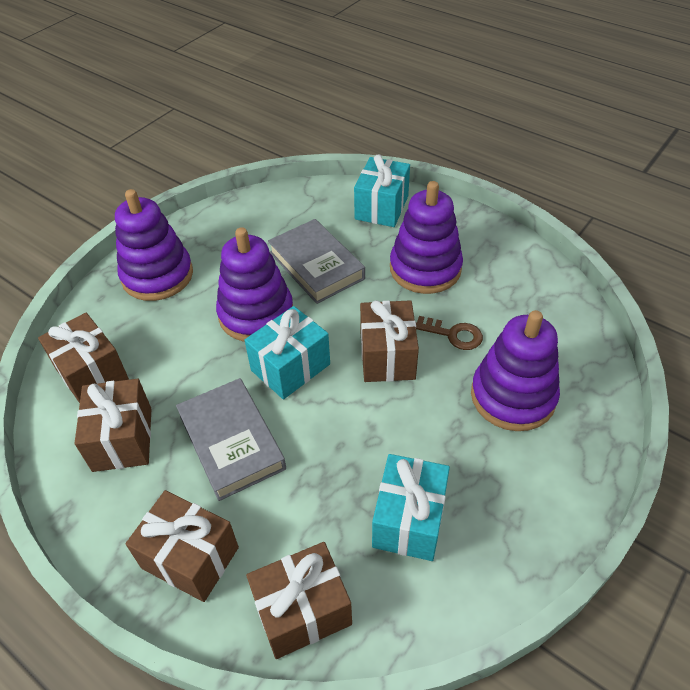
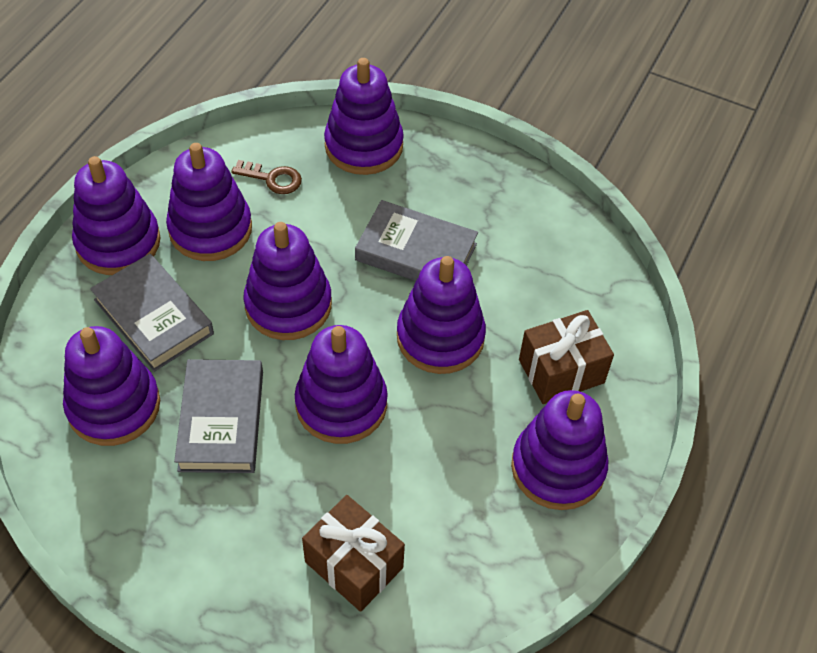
brown gift: [38,313,129,403] [74,379,151,472] [126,490,239,602] [246,542,352,659] [360,300,419,382] = 5 -> [302,495,405,612] [519,310,614,404] = 2
grey book: [176,378,286,501] [268,219,365,304] = 2 -> [90,254,214,372] [174,359,263,473] [355,200,478,281] = 3
purple stacking toy: [115,189,193,301] [216,227,293,342] [390,181,463,294] [471,310,560,431] = 4 -> [63,326,160,446] [72,156,161,275] [166,143,252,261] [243,222,332,340] [295,325,388,444] [324,58,404,175] [397,256,486,374] [511,390,608,510] = 8
turquoise gift: [244,306,330,399] [354,154,410,227] [372,454,450,561] = 3 -> none = 0

